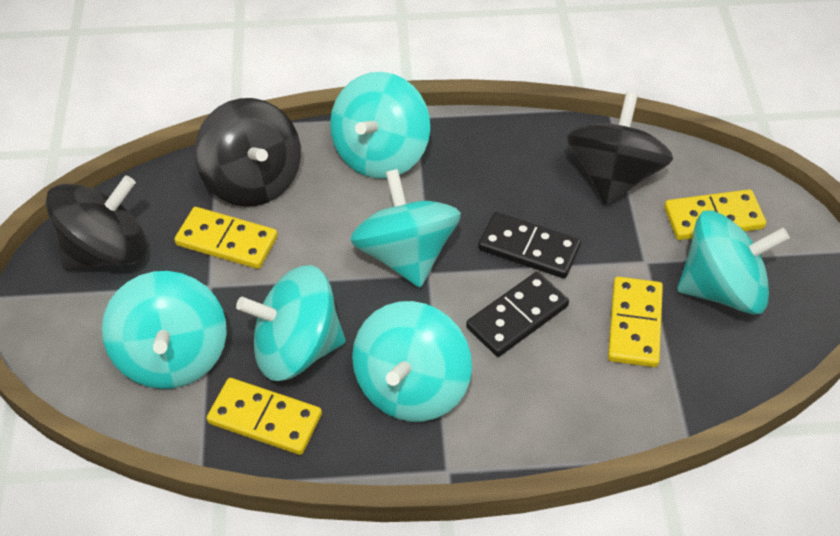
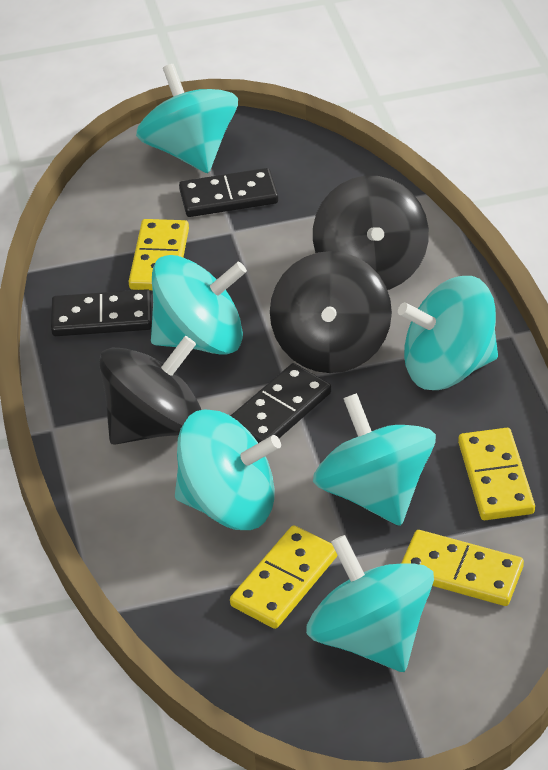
black domino: [466,272,569,357] [478,212,581,278] = 2 -> [51,289,152,336] [179,168,278,217] [230,363,331,443] = 3

